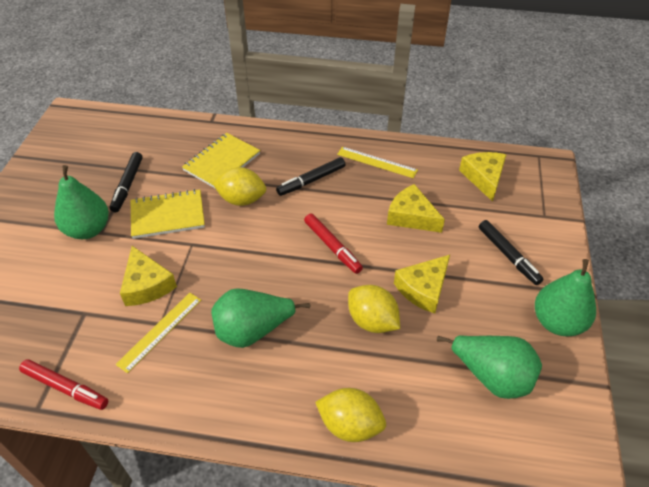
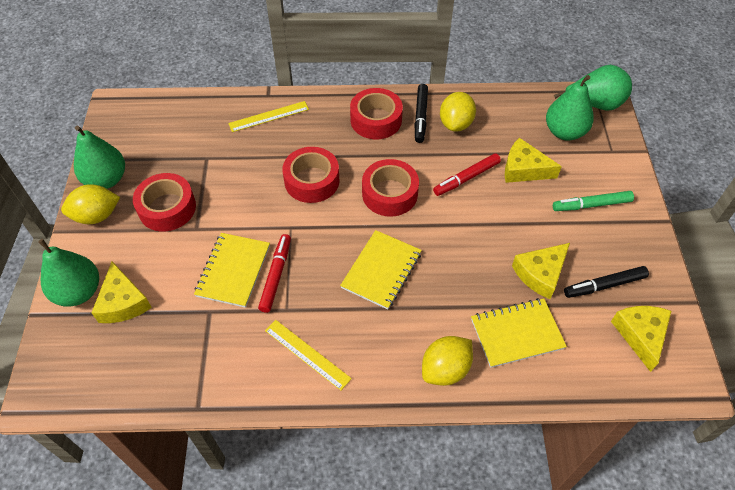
black marker: [110,152,143,212] [276,157,346,196] [479,220,543,285] = 3 -> [415,84,428,143] [564,266,649,298] = 2
green marker: none = 0 -> [553,191,634,211] = 1
red tape: none = 0 -> [133,173,196,232] [282,147,340,203] [350,88,403,139] [362,159,419,217] = 4
yellow notebook: [131,189,205,239] [182,133,260,188] = 2 -> [194,233,270,308] [340,230,422,310] [471,298,567,368] = 3

